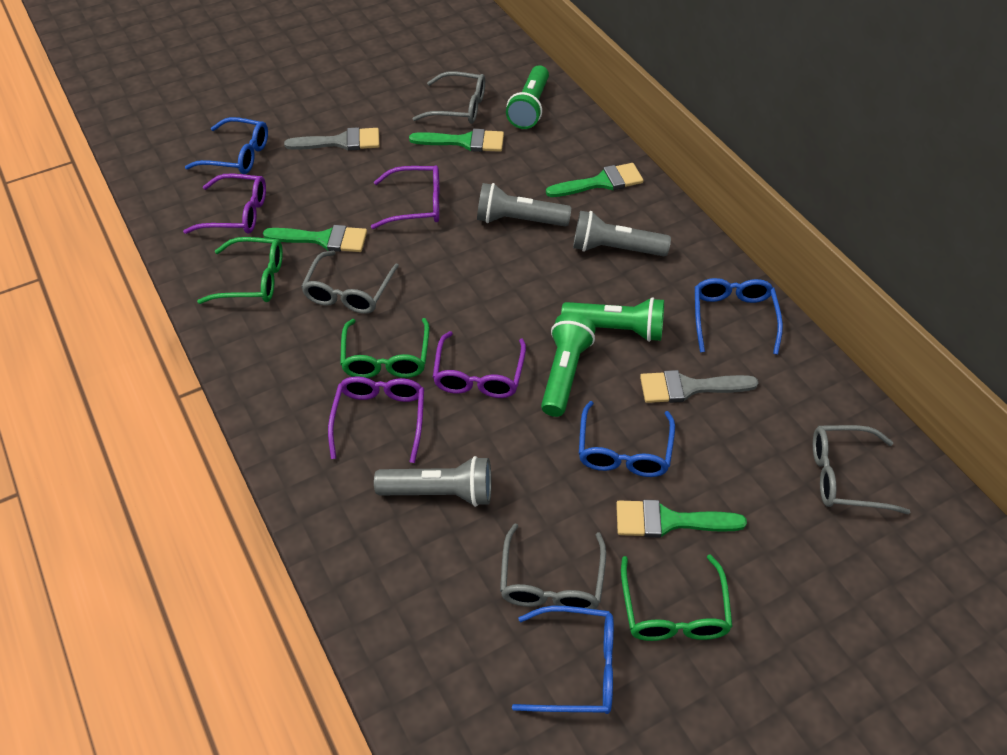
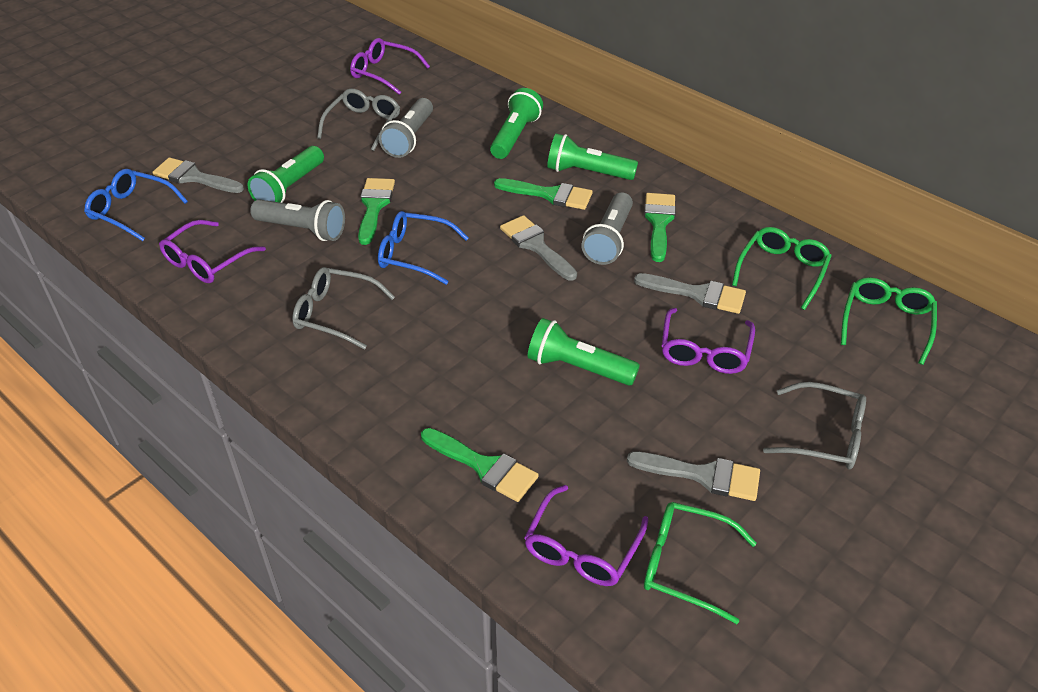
blue glasses: [185,117,268,174] [512,606,614,714] [579,401,675,477] [695,278,783,355] = 4 -> [84,169,188,241] [378,211,469,285] = 2
green flashlight: [506,65,549,129] [541,313,596,417] [561,297,664,342] = 3 -> [248,146,324,203] [490,88,543,159] [528,318,640,386] [547,134,638,180] = 4
grey brush: [284,127,379,151] [640,370,758,403] = 2 -> [153,157,244,193] [500,215,577,281] [627,452,760,501] [634,273,746,314] = 4
grey glasses: [301,251,399,314] [412,71,485,124] [500,523,606,609] [813,425,910,514] = 4 -> [292,267,395,349] [317,89,400,151] [763,382,866,469] = 3

